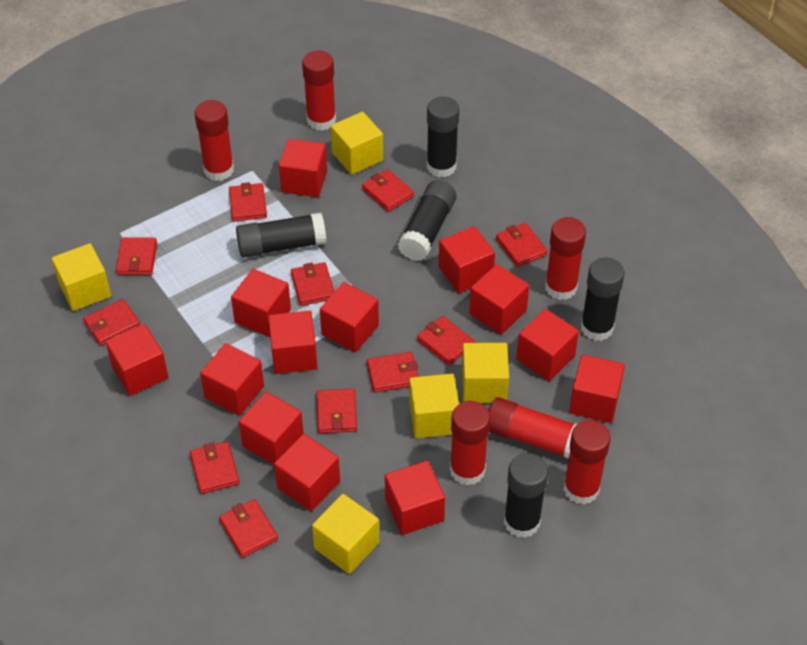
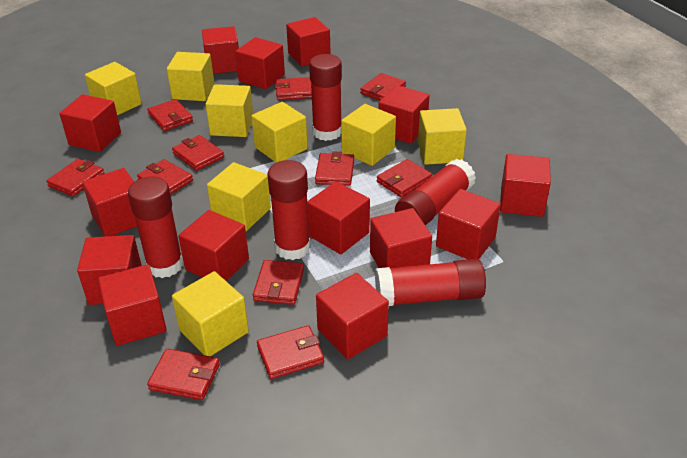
black glue stick: [236,213,326,258] [398,180,457,261] [427,97,459,177] [504,453,548,538] [581,258,625,341] = 5 -> none = 0
red cube: [106,324,169,396] [200,343,264,416] [231,269,291,337] [239,392,304,465] [268,311,317,374] [274,434,340,511] [279,139,327,197] [320,282,379,352] [385,461,445,535] [439,226,495,293] [469,264,529,335] [516,309,579,381] [569,355,625,423] = 13 -> [59,94,121,152] [77,235,142,305] [82,168,137,236] [98,264,167,346] [178,210,249,281] [202,26,239,74] [235,37,285,89] [286,17,331,67] [307,181,370,254] [316,273,389,359] [370,208,432,268] [378,85,430,144] [436,189,501,259] [500,154,551,217] = 14
red glue stick: [195,100,234,181] [302,51,336,131] [450,401,490,486] [489,397,577,459] [545,217,586,300] [563,420,611,505] = 6 -> [128,177,183,278] [267,160,311,260] [309,54,342,141] [375,259,486,306] [395,159,476,225] = 5
yellow cube: [52,243,111,311] [312,494,379,574] [331,112,383,175] [409,374,459,438] [462,343,509,403] = 5 -> [85,62,142,115] [167,52,214,101] [172,271,249,356] [205,84,253,137] [207,162,271,231] [252,102,308,163] [341,104,396,166] [418,108,467,165] = 8

